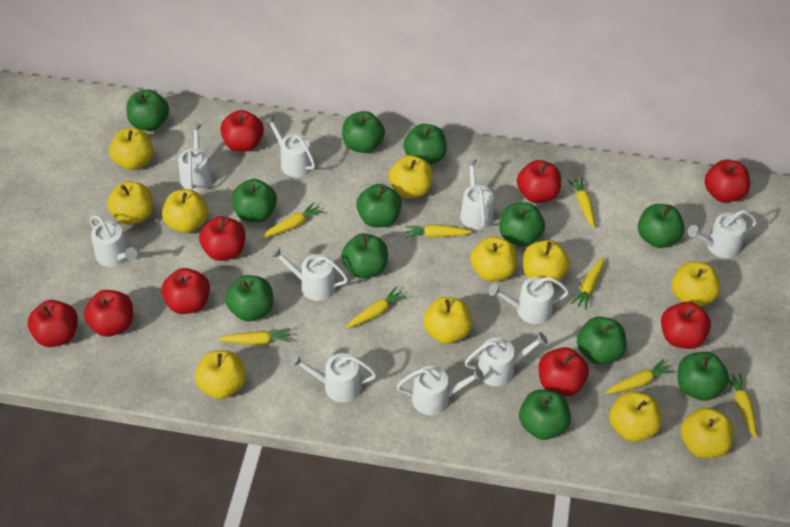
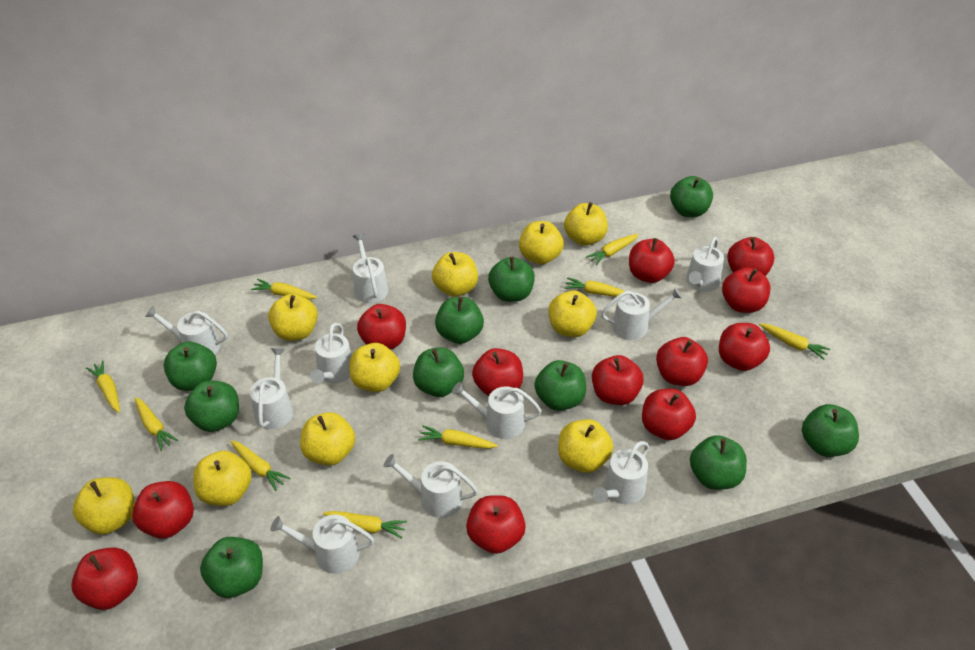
green apple: [126,89,169,131] [225,275,273,322] [232,179,277,222] [341,233,388,279] [342,111,385,153] [356,184,402,228] [403,124,447,165] [499,202,545,247] [519,390,571,440] [577,317,627,365] [638,204,685,248] [678,352,729,401] = 12 -> [164,342,217,391] [184,381,239,432] [200,537,263,598] [413,348,464,397] [435,297,484,344] [488,257,535,302] [534,360,586,411] [670,176,713,217] [690,435,747,490] [802,404,859,457] = 10
red apple: [28,300,78,347] [84,290,133,337] [162,268,210,314] [199,216,245,261] [221,110,264,152] [517,160,561,203] [538,347,589,396] [661,302,711,349] [705,159,750,203] = 9 -> [71,547,138,610] [132,481,194,539] [357,304,406,350] [466,495,526,554] [472,348,523,396] [592,355,644,405] [629,238,675,283] [642,389,696,440] [656,337,708,386] [719,323,770,371] [722,267,770,313] [727,237,774,276] = 12
yellow apple: [107,181,153,225] [109,128,154,170] [162,189,208,233] [195,350,246,399] [389,155,433,198] [423,297,472,344] [470,236,517,282] [523,240,570,285] [609,391,662,442] [671,261,720,307] [680,407,734,458] = 11 -> [73,477,135,535] [193,451,252,506] [268,294,318,341] [300,412,355,466] [349,343,400,392] [432,252,478,297] [519,221,564,264] [549,291,597,337] [558,419,613,473] [564,202,608,246] = 10
yellow carrot: [218,328,291,345] [262,202,323,238] [346,287,407,329] [405,225,473,238] [567,178,595,228] [570,257,604,310] [606,359,673,394] [728,373,757,439] = 8 -> [86,360,120,413] [135,397,178,451] [231,440,291,491] [251,279,317,299] [323,511,407,539] [418,426,498,449] [564,277,625,297] [586,234,639,265] [759,323,831,360] = 9

